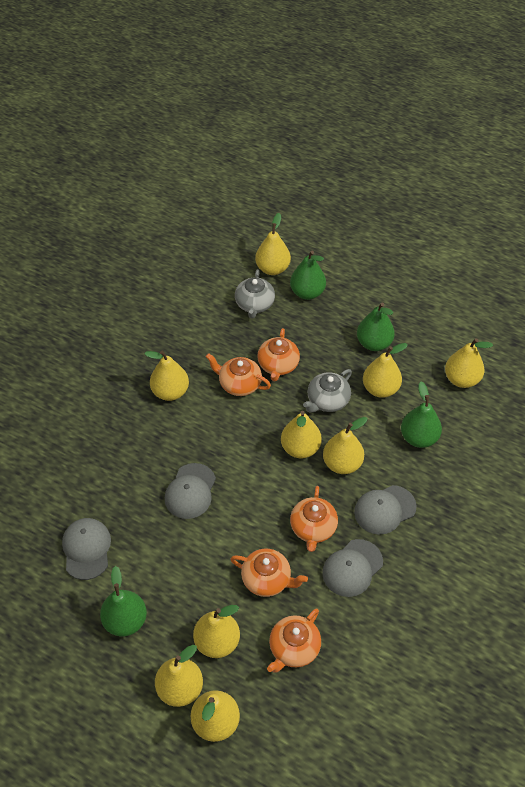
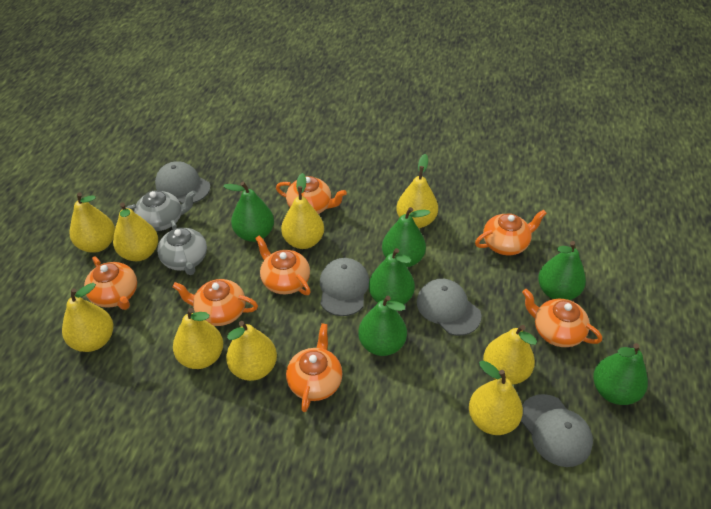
green pear: [100,566,147,636] [290,251,326,300] [357,303,395,351] [401,382,442,448] = 4 -> [223,182,274,242] [358,296,407,356] [369,248,415,305] [382,207,430,267] [538,241,586,300] [593,343,648,405] = 6
orange teapot: [206,353,271,396] [230,549,308,597] [257,328,300,381] [267,608,321,673] [290,486,338,552] = 5 -> [84,256,137,310] [172,279,258,326] [255,235,311,295] [276,176,347,214] [286,323,343,412] [475,209,547,255] [522,289,602,347] = 7

